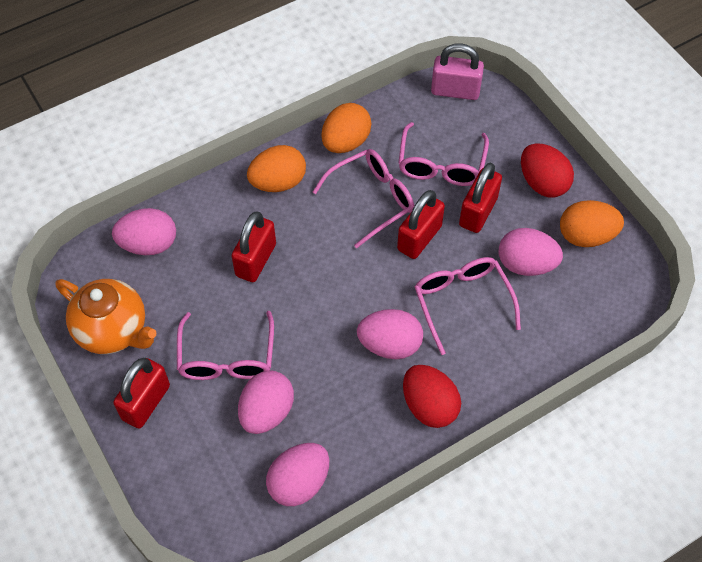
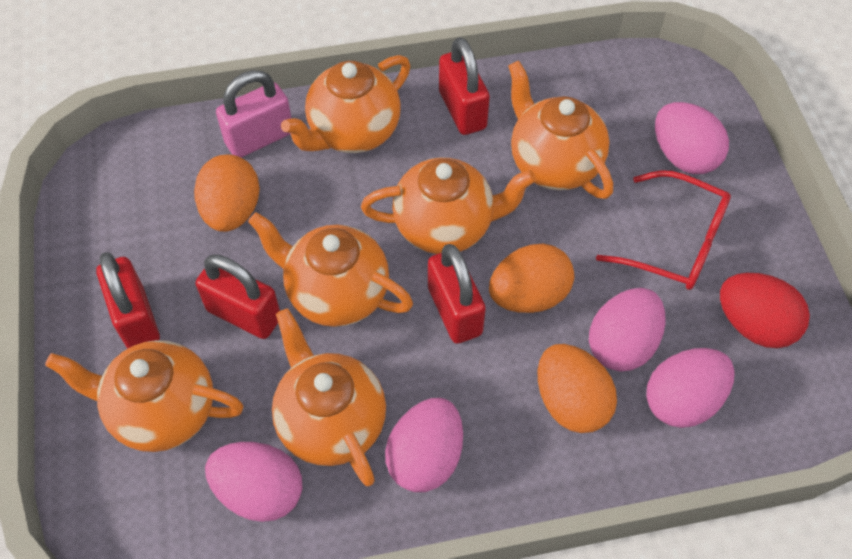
orange teapot: [55,279,157,354] = 1 -> [45,340,244,452] [248,212,413,327] [272,309,386,486] [281,55,410,153] [361,157,536,254] [508,61,613,199] = 6
pink glasses: [177,311,274,380] [313,149,414,248] [398,122,489,186] [415,257,521,355] = 4 -> none = 0
red egg: [403,365,461,428] [521,144,574,197] = 2 -> [720,273,810,348] = 1
red glasses: none = 0 -> [596,170,731,290] = 1

